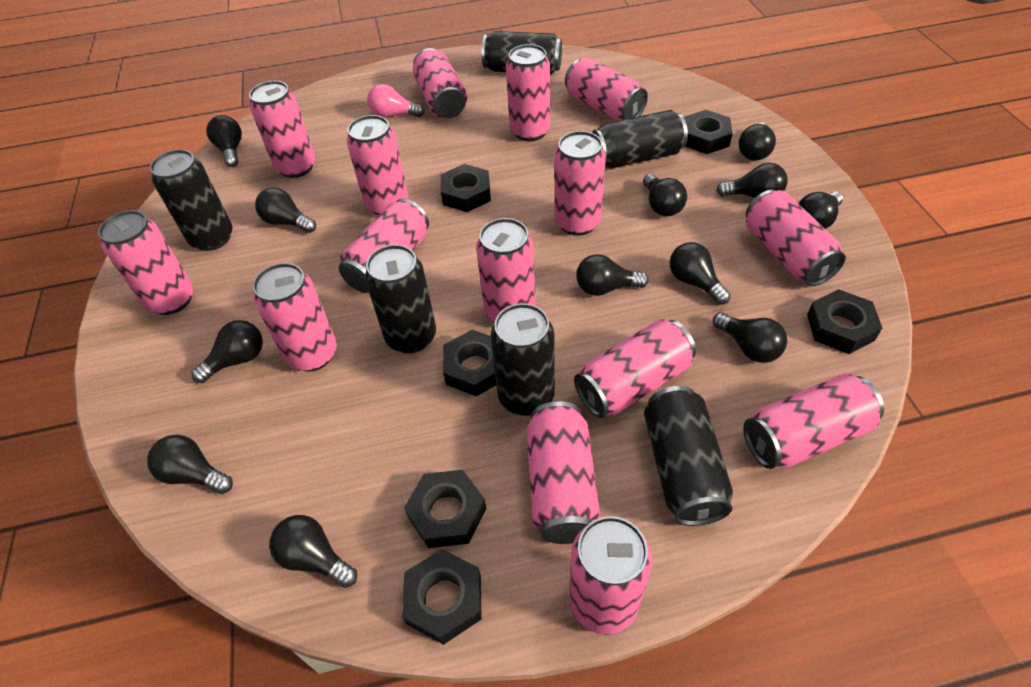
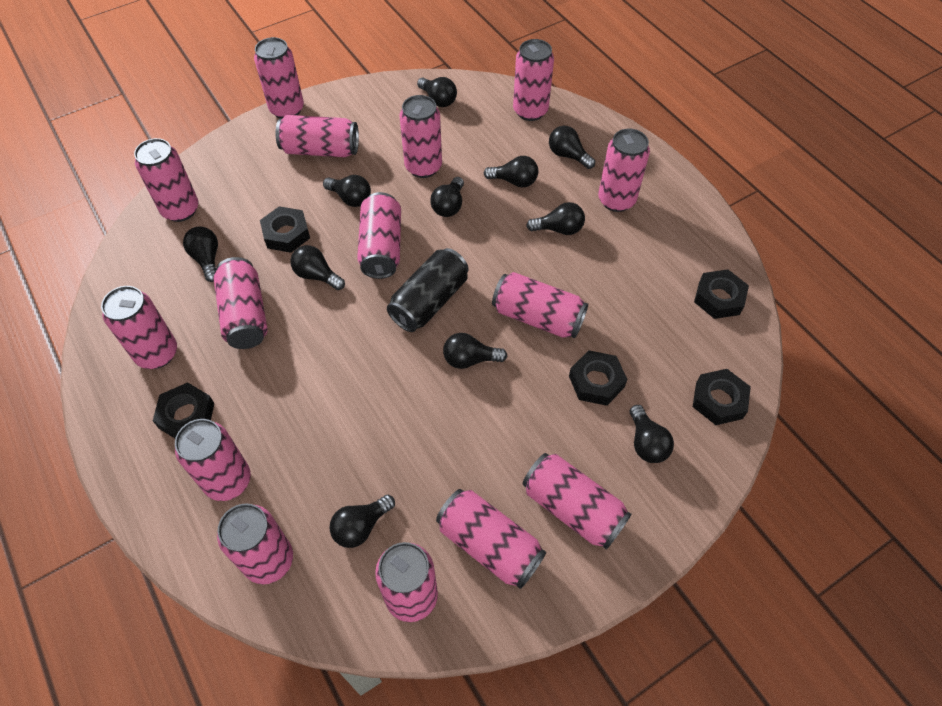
black can: [150,149,233,251] [365,245,436,354] [482,31,562,75] [491,303,555,416] [592,110,688,168] [644,386,733,526] = 6 -> [387,248,469,332] = 1
black light bulb: [147,435,233,494] [191,320,263,383] [206,115,242,167] [255,187,316,233] [269,515,357,588] [576,254,649,296] [643,174,687,216] [670,242,731,305] [713,312,787,363] [716,163,788,198] [738,122,776,161] [799,192,843,229] = 12 -> [183,226,218,282] [291,245,345,290] [323,175,371,207] [330,495,395,548] [417,77,457,107] [430,177,464,217] [443,333,507,369] [484,156,538,187] [526,202,585,235] [549,126,595,169] [630,405,674,463] = 11
black nut: [402,549,482,645] [404,470,486,548] [441,164,491,212] [443,329,496,396] [684,110,733,154] [807,289,882,354] = 6 -> [153,382,215,438] [260,206,310,253] [569,350,628,406] [693,369,751,425] [694,269,749,319] = 5
pink light bulb: [367,84,425,117] = 1 -> none = 0

